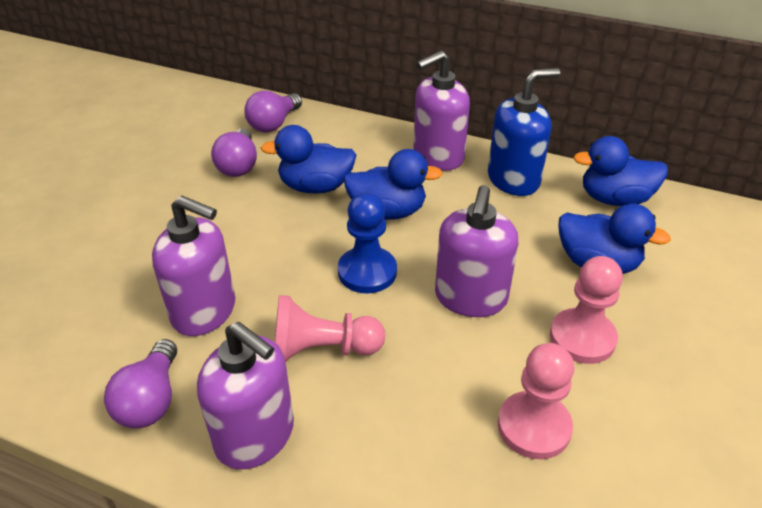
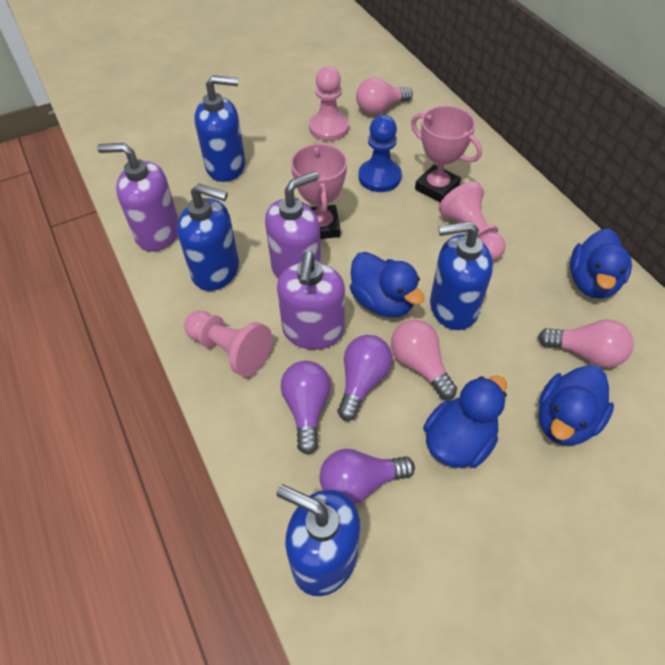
blue soap dispenser: [488,68,560,196] = 1 -> [177,183,239,291] [194,75,245,182] [276,484,360,596] [430,221,493,330] = 4
pink light bulb: none = 0 -> [356,77,413,114] [391,320,457,399] [538,319,634,368] = 3
pink trophy: none = 0 -> [291,143,347,239] [411,106,482,203] = 2
purple soap dispenser: [152,196,235,336] [197,322,294,469] [413,51,470,171] [435,185,518,317] = 4 -> [97,143,179,251] [265,171,321,279] [277,251,345,350] = 3

